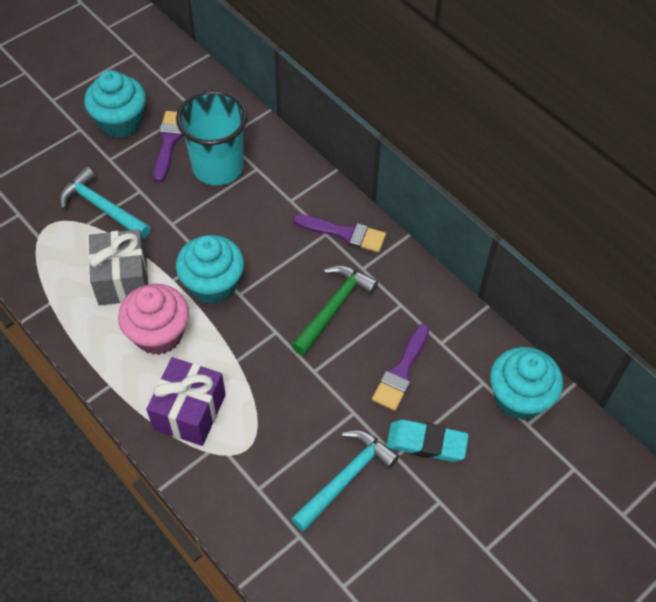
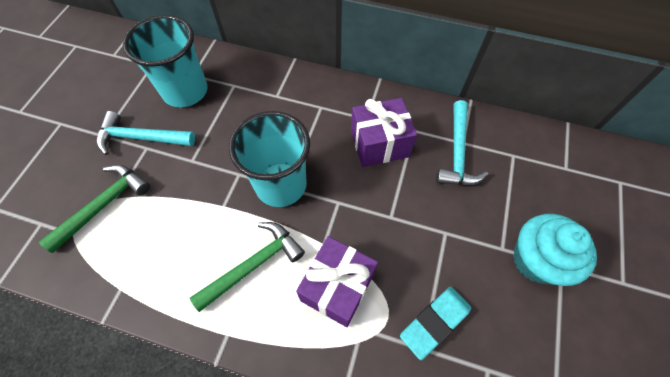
green hammer: [291,265,378,356] = 1 -> [39,165,150,253] [190,222,305,312] = 2
grey gift: [89,229,149,305] = 1 -> none = 0
pink cupcake: [118,284,189,355] = 1 -> none = 0
purple brush: [153,111,183,182] [293,214,386,253] [372,324,430,411] = 3 -> none = 0
purple gift: [146,357,226,446] = 1 -> [296,236,378,327] [351,98,417,167] = 2
turquoise cup: [176,90,248,186] = 1 -> [123,15,207,107] [229,111,310,207] = 2
turquoise cupcake: [84,70,146,138] [176,235,244,304] [490,347,563,420] = 3 -> [513,214,597,286] = 1

